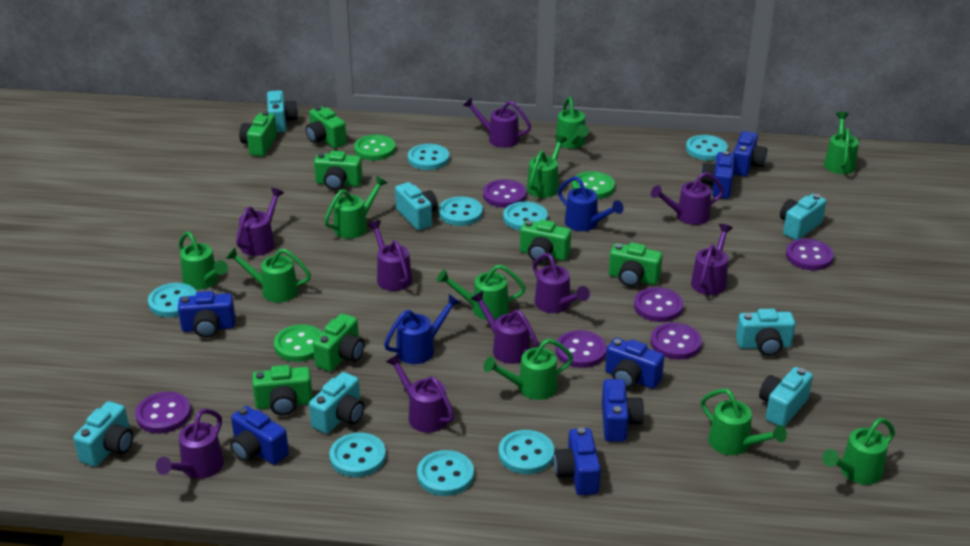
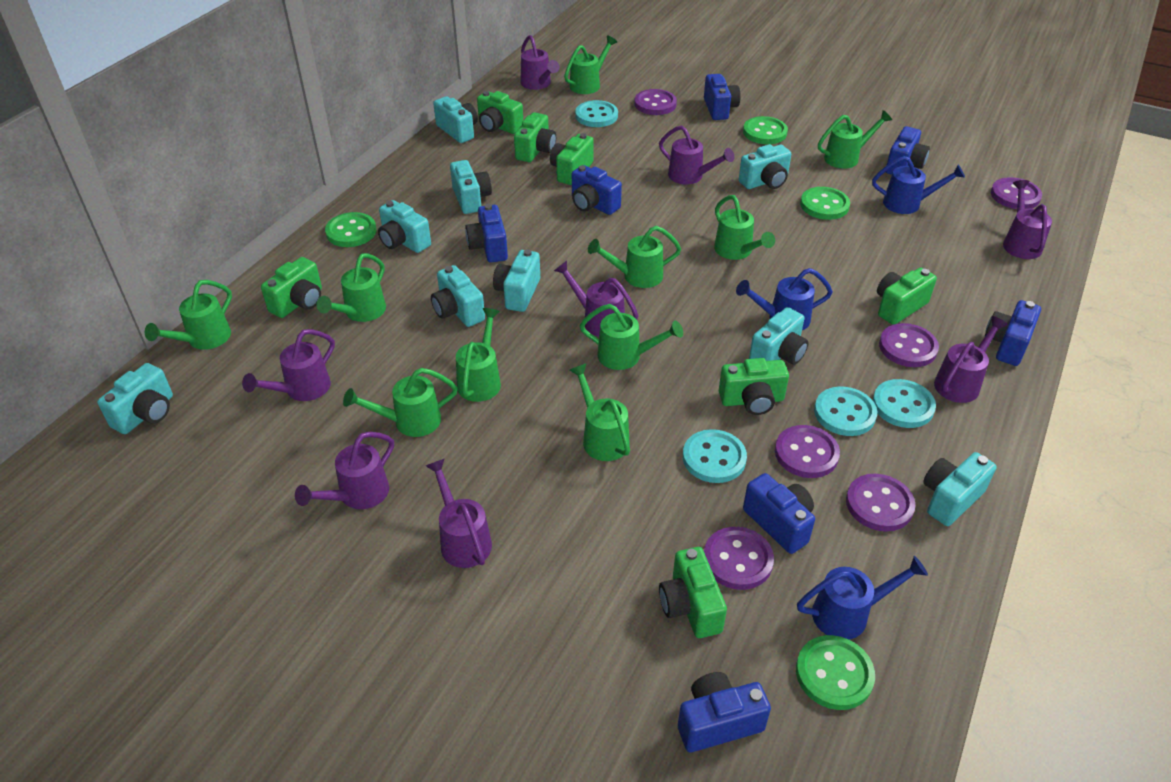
blue watering can: [384,294,461,364] [558,176,624,231] = 2 -> [736,268,833,330] [797,556,928,639] [872,156,965,214] = 3
green button: [274,324,322,362] [354,135,396,160] [572,171,615,199] = 3 -> [325,212,376,247] [743,116,788,144] [796,635,875,710] [800,187,850,220] = 4
purple watering can: [156,408,224,479] [236,188,284,256] [368,220,412,291] [386,354,455,433] [463,98,531,148] [471,291,539,364] [533,253,590,313] [651,172,724,225] [691,224,733,295] = 9 -> [242,329,335,401] [295,432,394,509] [426,458,492,568] [521,35,560,90] [554,261,638,337] [659,125,735,185] [934,316,1008,403] [1003,180,1052,259] = 8
turquoise button: [148,283,196,317] [329,433,386,477] [408,144,449,170] [417,450,474,496] [439,197,483,226] [499,430,554,474] [503,201,548,231] [686,135,728,161] = 8 -> [575,100,618,127] [683,429,747,483] [814,387,877,436] [873,379,936,428] = 4
turquoise camera: [73,401,133,467] [267,90,298,132] [309,372,364,434] [395,182,438,230] [736,309,796,356] [759,367,813,427] [780,194,826,240] = 7 -> [97,363,173,434] [378,200,431,253] [431,265,485,327] [433,96,478,143] [450,160,492,214] [493,249,540,312] [739,144,791,189] [749,307,808,365] [923,452,996,526] = 9

